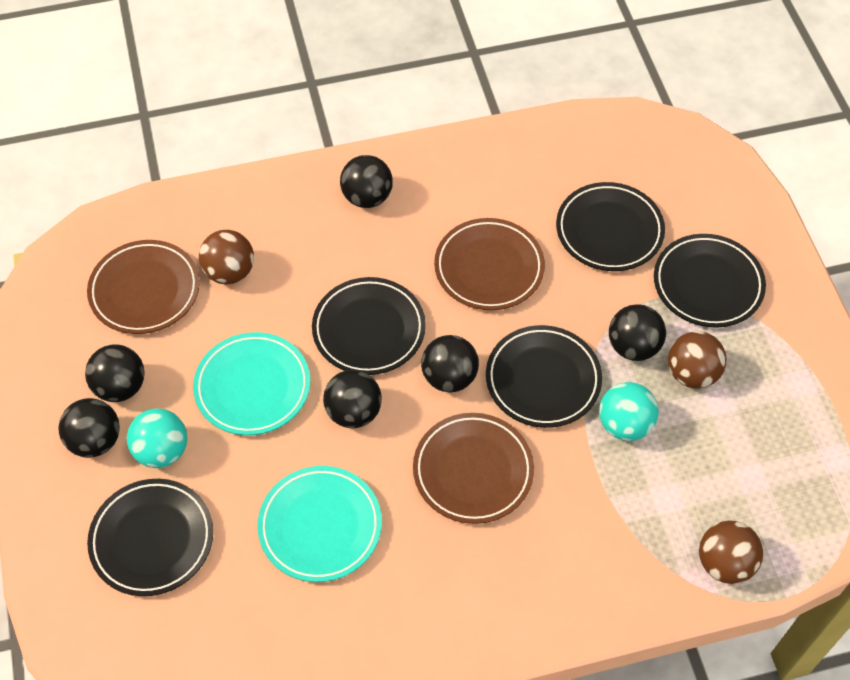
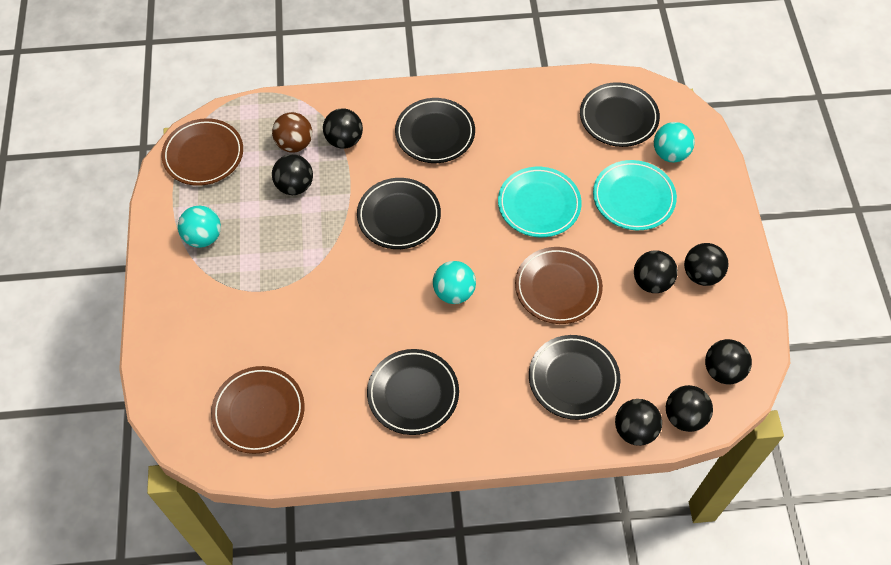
black ball: [58,398,120,458] [85,345,145,402] [323,370,382,428] [340,155,393,208] [421,335,479,392] [609,304,666,361] = 6 -> [272,154,313,195] [323,108,363,149] [615,399,662,446] [634,250,678,293] [666,385,713,432] [684,243,729,286] [705,339,752,384] = 7
brown ball: [199,230,254,284] [668,331,726,389] [699,521,763,584] = 3 -> [272,112,312,153] = 1
turquoise ball: [127,409,187,468] [599,382,658,441] = 2 -> [178,205,221,248] [433,261,476,304] [654,122,695,162] = 3

